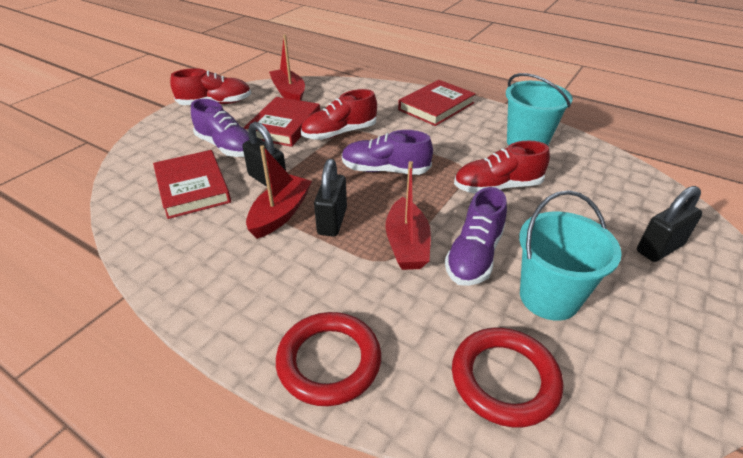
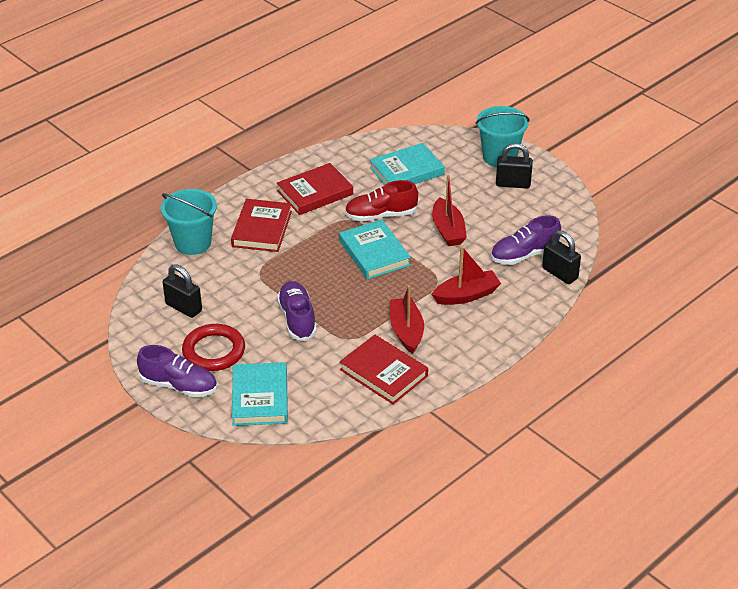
red ring: [276,312,381,406] [452,328,563,428] = 2 -> [182,324,245,371] = 1
red shoe: [170,68,251,105] [301,89,377,140] [454,141,550,194] = 3 -> [345,180,418,222] = 1
turquoise book: none = 0 -> [232,362,288,426] [339,220,411,279] [370,143,445,185] = 3

